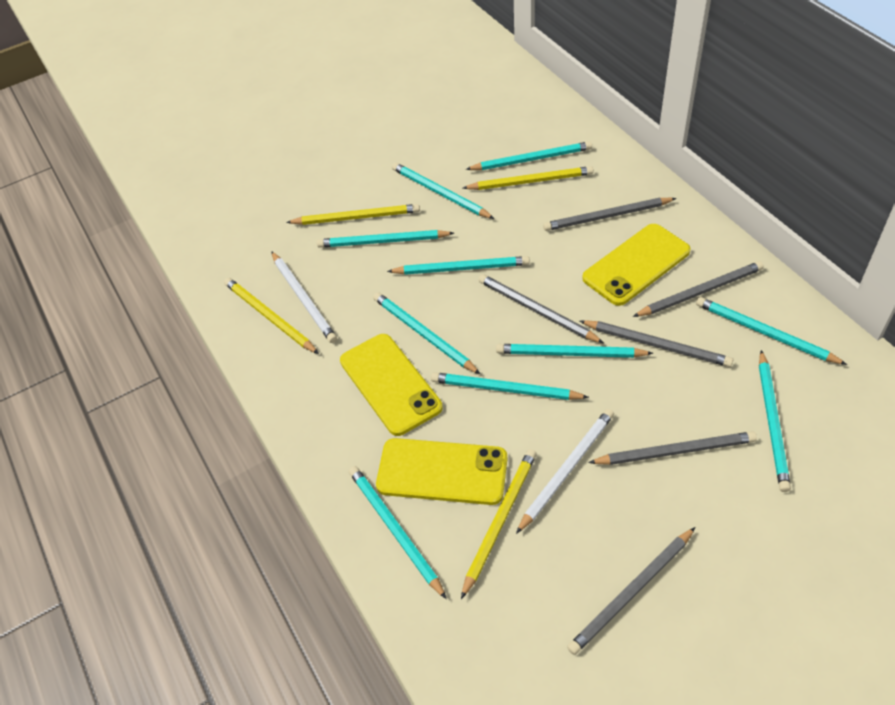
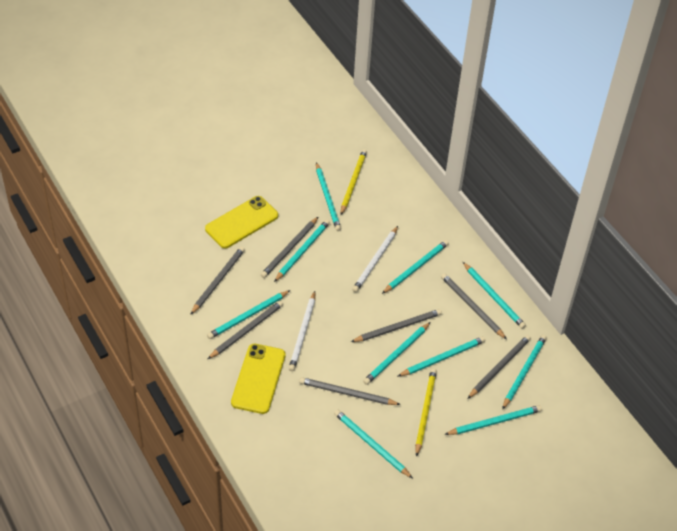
grey pencil: [479,274,604,343] [543,198,676,231] [567,527,695,655] [580,320,733,367] [588,431,757,465] [633,261,764,317] = 6 -> [190,246,245,315] [208,301,283,359] [261,217,318,278] [299,377,401,405] [351,309,442,342] [441,273,507,340] [467,335,531,399] = 7
yellow pencil: [224,278,319,354] [286,204,420,225] [461,449,537,599] [463,166,594,190] = 4 -> [341,149,367,215] [415,368,437,457] = 2
yellow phone: [340,334,443,436] [376,438,507,505] [582,224,691,306] = 3 -> [205,196,278,248] [231,344,286,414] = 2

